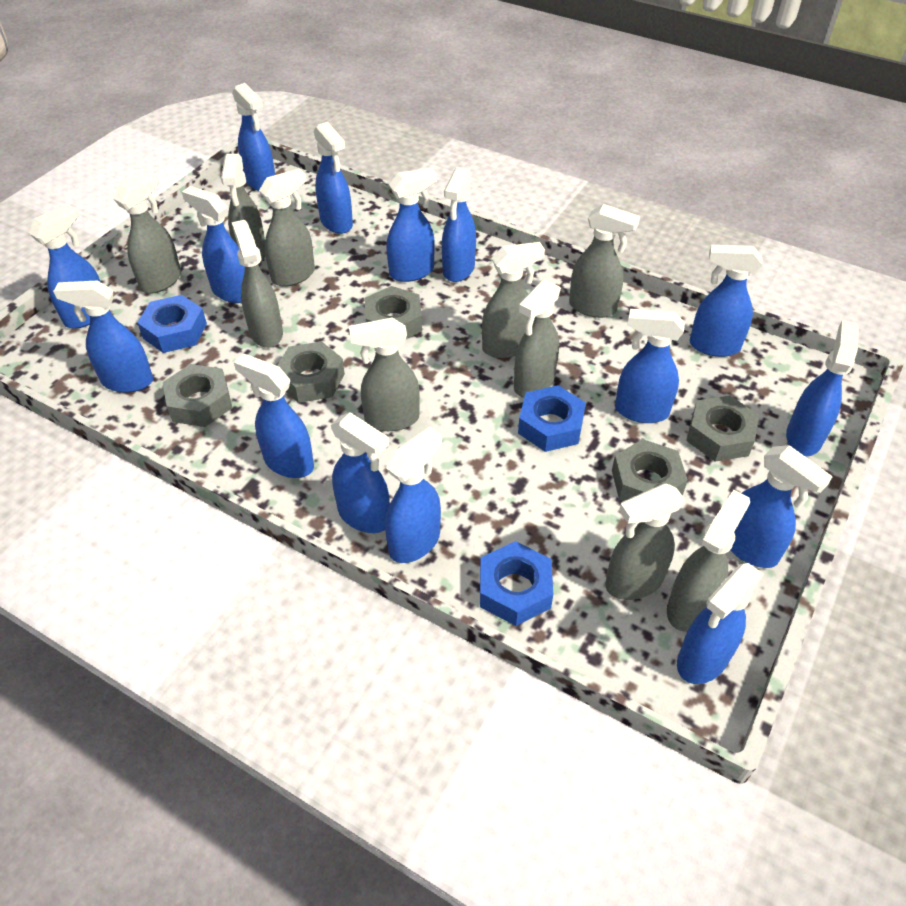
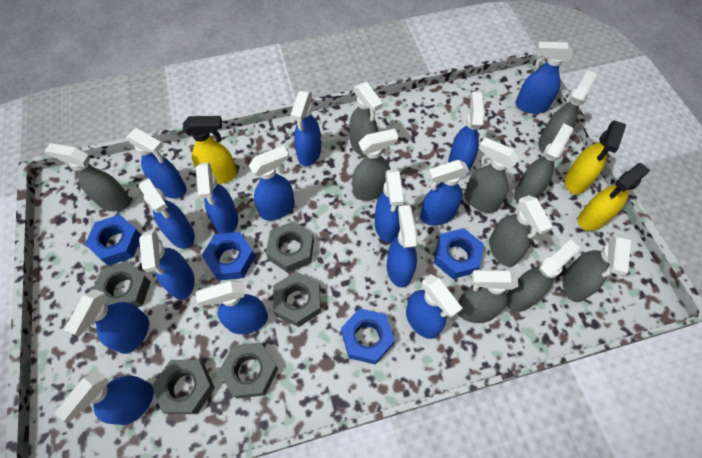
blue nut: [137,295,207,353] [480,541,553,626] [518,385,586,452] = 3 -> [85,215,141,266] [201,232,256,281] [341,308,395,365] [433,228,484,279] = 4
yellow spray bottle: none = 0 -> [183,116,237,184] [565,121,626,194] [578,163,651,231] = 3

